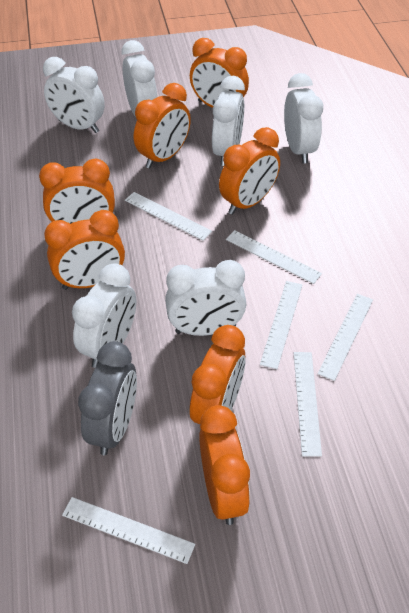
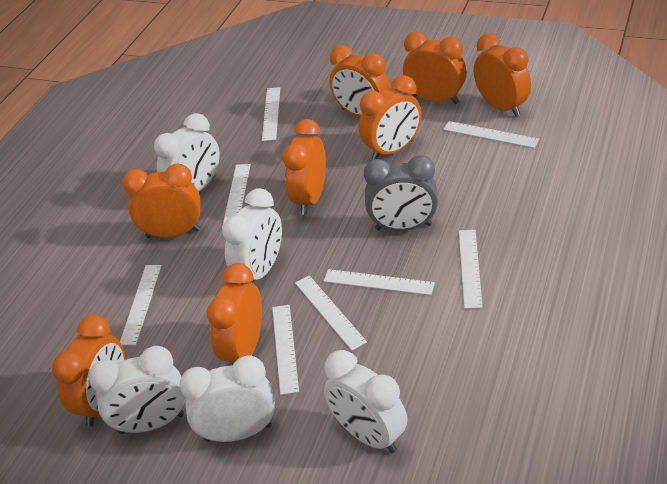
orange clock: [39,159,115,224] [44,210,125,290] [134,83,191,168] [190,38,249,108] [190,325,246,424] [199,405,250,525] [219,127,280,215] = 7 -> [52,315,125,427] [123,163,201,238] [207,263,262,365] [283,119,326,215] [330,45,391,117] [359,75,422,160] [403,32,466,104] [473,33,531,117] = 8
white clock: [43,57,105,133] [72,263,136,368] [121,40,157,117] [165,260,246,336] [212,76,245,166] [284,73,323,163] = 6 -> [89,346,185,434] [154,113,220,192] [180,356,275,442] [222,188,282,280] [324,350,407,453] = 5
white ruler: [62,497,195,564] [125,192,212,241] [226,230,322,284] [260,281,302,369] [294,352,322,457] [317,294,373,381] = 6 -> [120,265,162,345] [222,164,251,229] [262,87,280,141] [272,305,299,395] [295,275,367,350] [324,269,435,295] [443,121,539,148] [459,230,482,309] = 8

